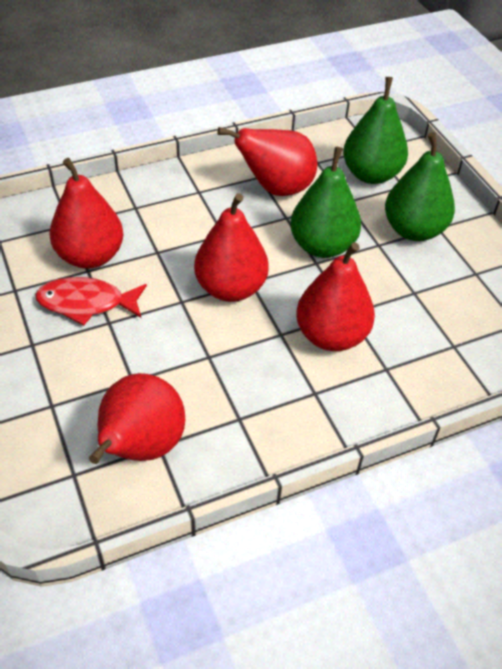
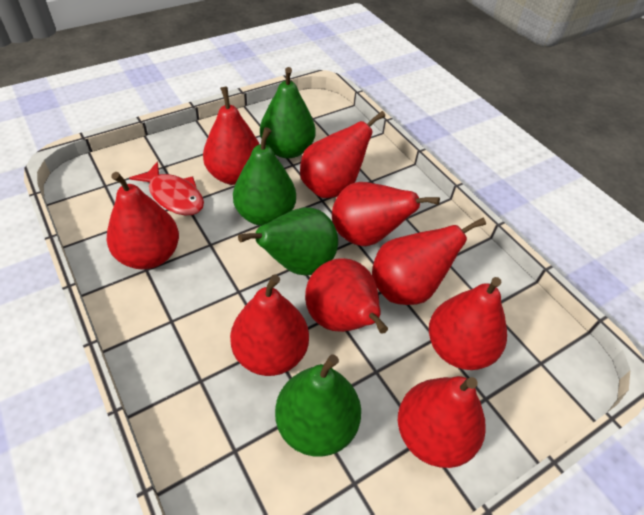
green pear: [290,146,361,258] [343,77,408,184] [385,132,455,241] = 3 -> [233,127,296,226] [238,207,338,276] [260,67,316,158] [275,354,361,457] = 4
red pear: [49,158,124,269] [89,373,185,464] [194,193,269,302] [218,127,317,196] [296,242,375,351] = 5 -> [107,172,179,269] [203,87,260,185] [230,274,309,376] [300,111,385,198] [305,258,388,334] [332,182,440,246] [372,218,486,305] [398,376,486,468] [429,277,507,370] = 9

